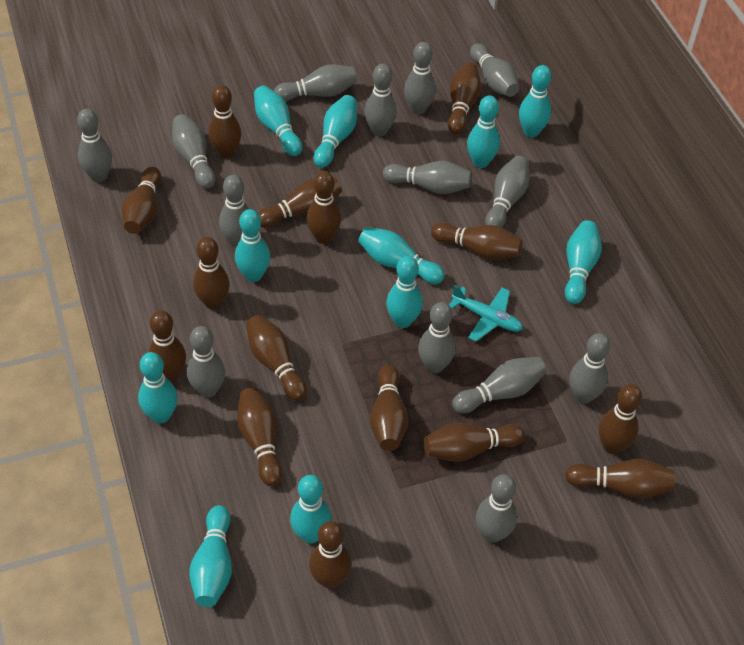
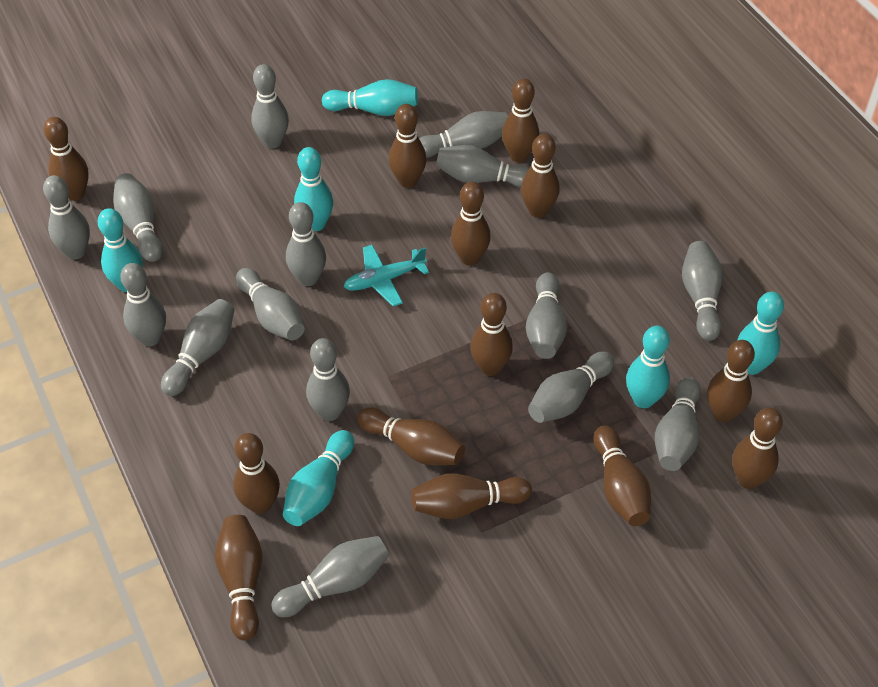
brown bowling pin: [122,167,161,234] [148,310,186,382] [193,237,230,309] [208,85,241,158] [237,387,283,486] [246,315,307,401] [258,177,342,228] [307,171,341,244] [309,521,351,589] [370,365,408,451] [423,423,525,462] [431,222,522,260] [448,62,481,134] [565,459,674,499] [599,384,642,454] = 15 -> [44,117,89,201] [215,515,262,640] [233,433,280,514] [357,407,465,465] [389,104,427,188] [411,473,532,519] [451,182,491,266] [470,293,513,376] [502,78,539,163] [521,134,560,218] [593,425,651,526] [707,340,755,422] [732,408,783,489] = 13
grey bowling pin: [77,109,112,182] [172,114,215,189] [187,326,225,398] [219,175,249,248] [274,65,357,101] [364,64,397,136] [383,161,471,194] [404,42,436,114] [418,302,456,373] [452,357,547,413] [470,44,519,97] [476,474,517,543] [485,156,529,228] [569,333,610,404] = 14 -> [43,175,90,259] [113,173,163,262] [120,263,166,346] [161,299,234,396] [236,268,304,340] [251,64,289,148] [271,536,389,617] [286,202,326,286] [306,338,350,421] [419,111,508,158] [436,145,530,188] [526,272,567,359] [528,352,614,423] [655,377,701,471] [682,241,723,341] = 15
turquoise bowling pin: [138,352,178,423] [189,505,232,607] [235,209,270,282] [254,86,302,156] [290,475,331,543] [314,95,357,168] [358,227,445,284] [386,256,423,328] [467,96,500,168] [519,65,552,137] [565,220,602,304] = 11 -> [98,208,143,292] [283,430,354,526] [294,147,333,231] [322,79,418,116] [626,326,670,408] [737,292,784,375] = 6

